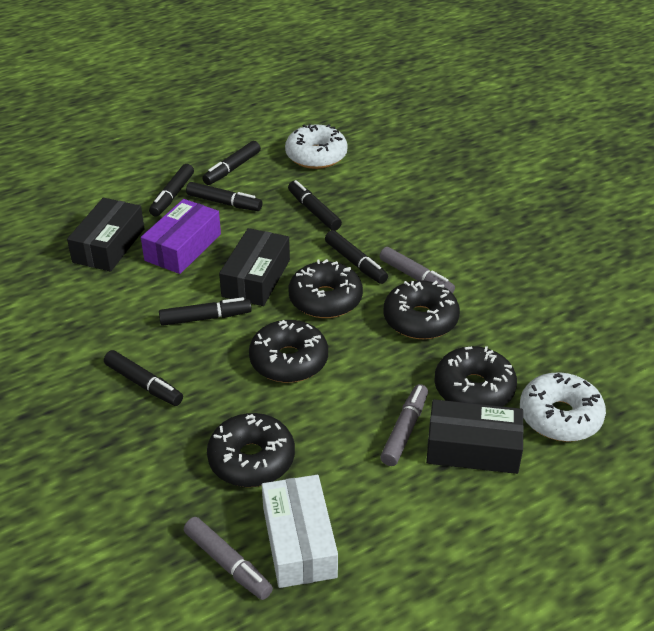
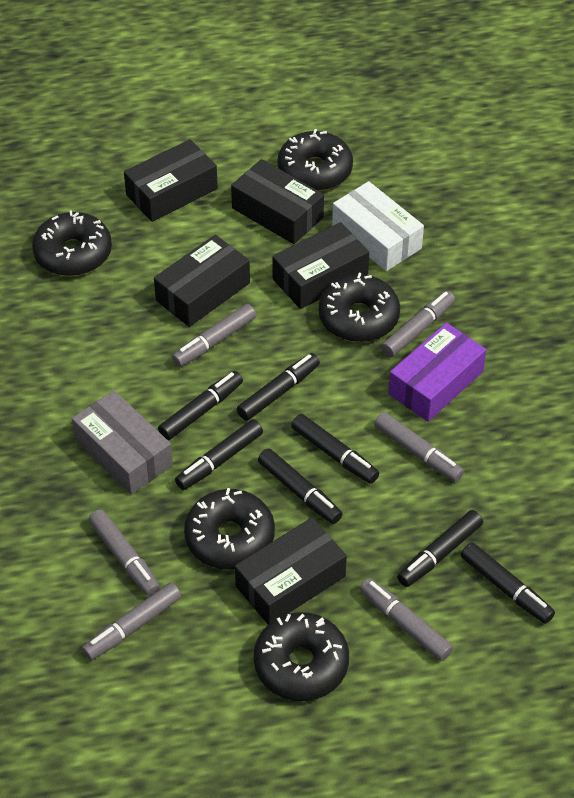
black box: [67,198,144,272] [219,228,290,306] [426,399,524,474] = 3 -> [124,139,218,222] [154,235,250,327] [231,159,324,244] [235,518,347,625] [272,222,369,309] = 5
grey box: none = 0 -> [72,390,173,494] = 1
grey marker: [184,517,273,600] [380,247,455,293] [380,384,428,466] = 3 -> [82,582,181,661] [89,509,160,596] [172,304,256,367] [360,578,453,661] [374,412,464,482] [381,291,455,357] = 6
white donut: [285,124,348,169] [520,372,606,442] = 2 -> none = 0

